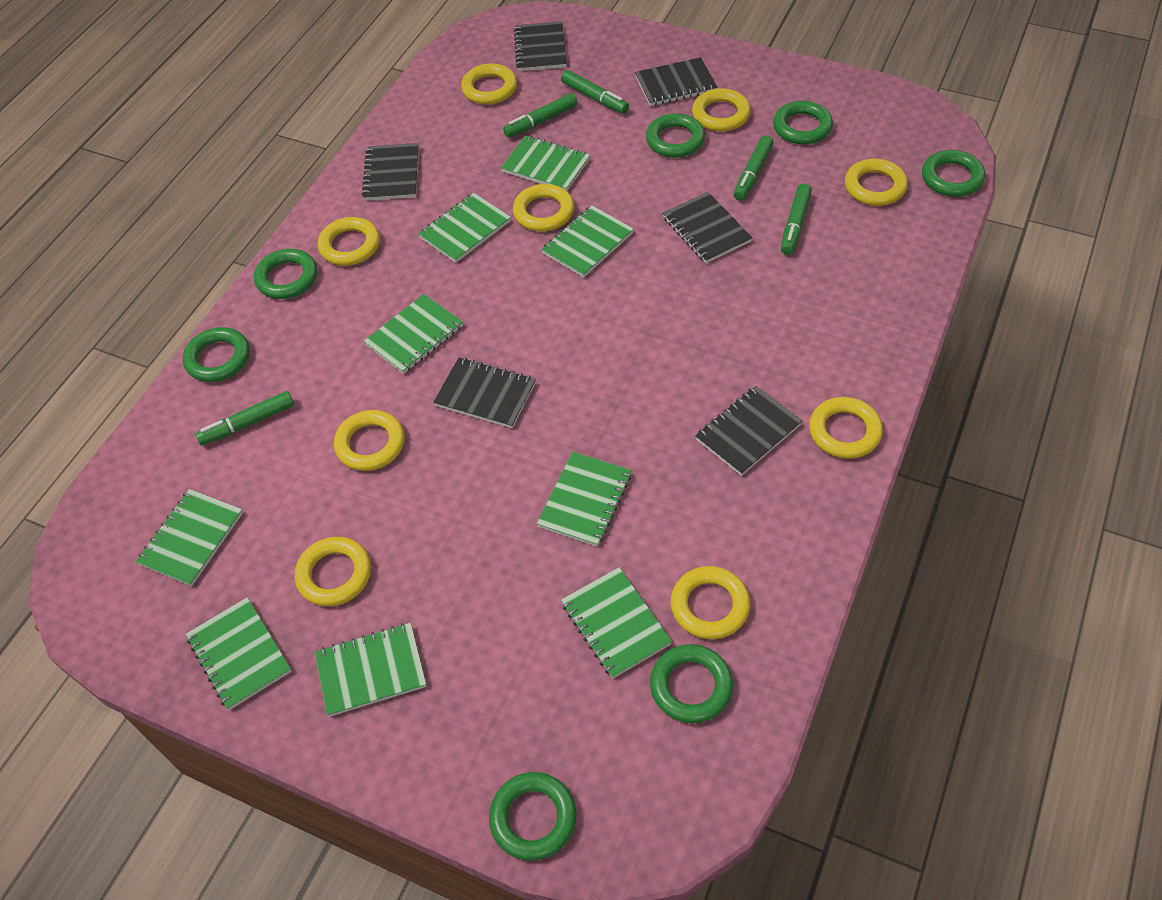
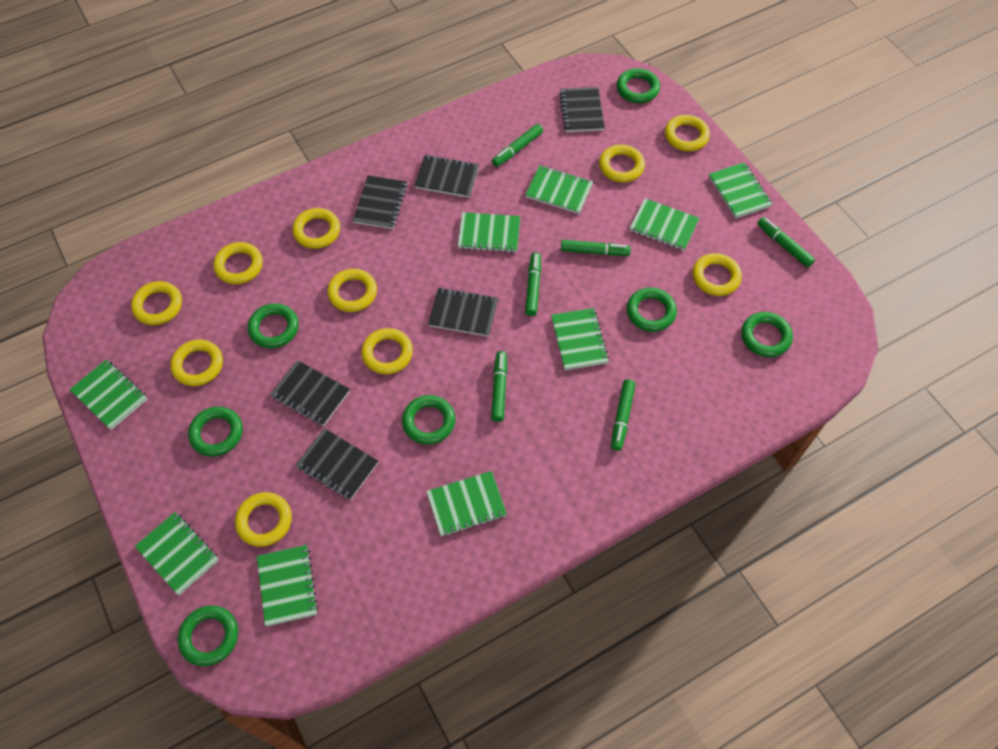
green marker: [195,391,294,446] [503,93,578,138] [561,70,629,114] [734,135,774,201] [781,184,812,255] = 5 -> [491,351,507,422] [492,124,543,167] [525,252,541,316] [561,240,631,256] [611,379,636,451] [757,217,815,268] = 6
yellow ring: [295,537,371,606] [318,217,380,266] [334,410,404,471] [461,63,517,105] [513,184,574,231] [671,566,750,639] [692,88,751,131] [809,397,883,459] [845,159,908,206] = 9 -> [131,281,182,325] [170,339,223,386] [214,242,263,284] [235,492,292,547] [292,208,340,249] [327,269,377,312] [361,328,413,374] [599,145,645,182] [665,115,710,151] [692,253,742,296] = 10

